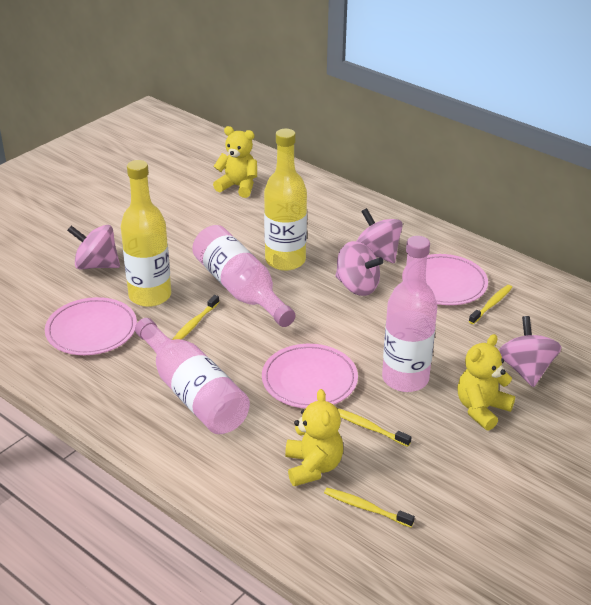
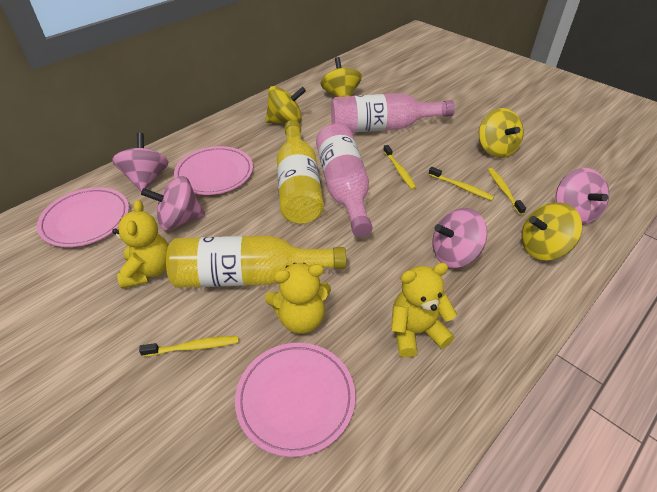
pink bottle: [135,318,250,434] [192,225,296,327] [382,236,437,392] = 3 -> [316,123,373,237] [331,93,455,133] = 2
yellow spinning top: none = 0 -> [265,86,306,123] [321,57,362,97] [479,108,524,158] [521,202,582,260] = 4

